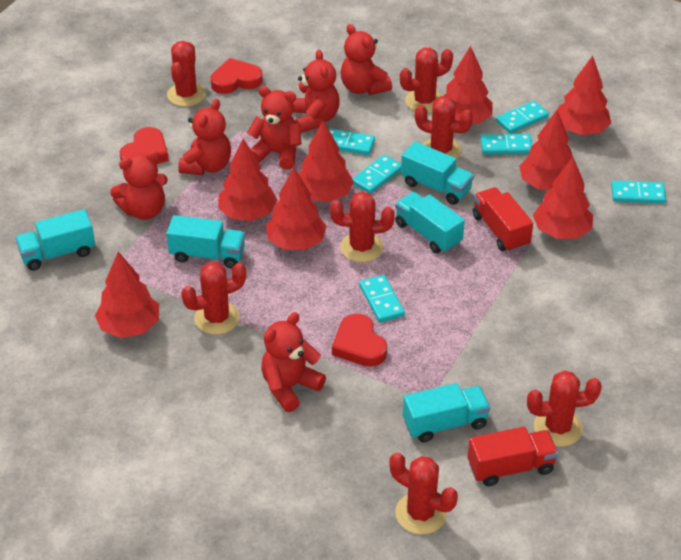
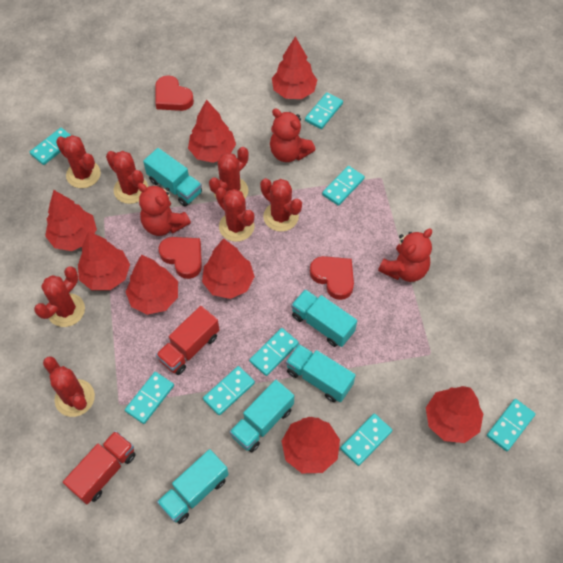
red teddy bear: [110,151,168,220] [178,99,231,175] [247,86,302,170] [261,312,326,412] [293,50,340,133] [341,24,392,95] = 6 -> [138,183,191,236] [270,108,316,162] [378,229,432,282] = 3
turquoise domino: [328,128,375,155] [352,155,401,194] [359,275,405,323] [480,134,532,154] [496,101,549,134] [611,181,666,204] = 6 -> [30,128,71,165] [125,372,174,424] [203,366,255,415] [249,328,299,376] [305,92,343,129] [322,166,365,206] [340,414,392,466] [487,399,535,451] = 8

